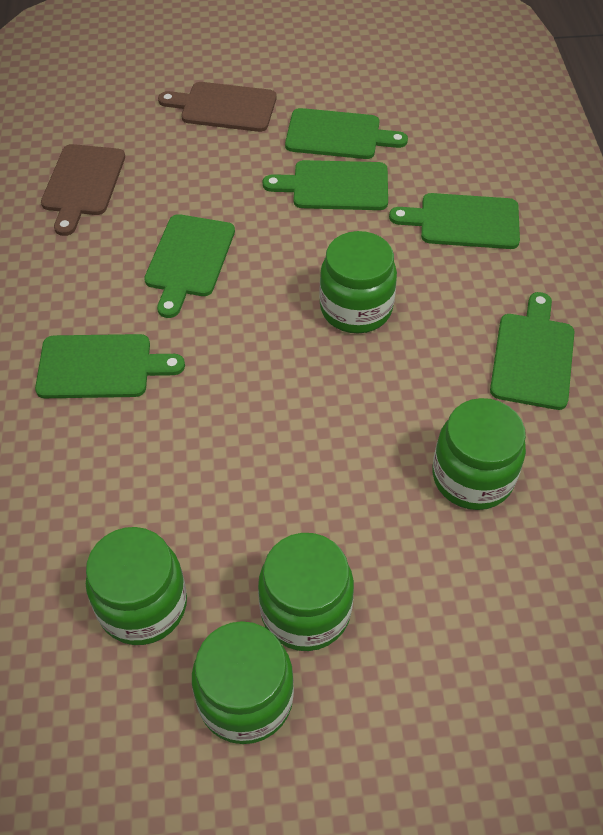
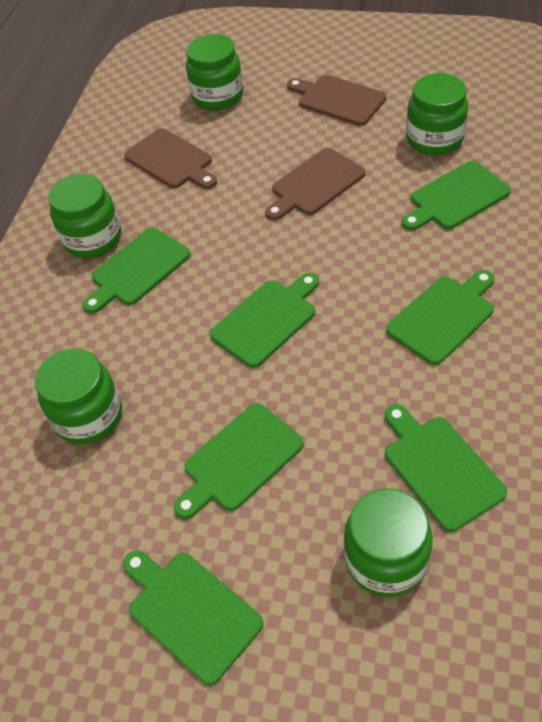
brown cutting board: [41,144,125,236] [158,82,277,132] = 2 -> [124,128,217,189] [265,148,365,220] [287,75,387,126] = 3
green cutting board: [35,334,185,398] [144,214,235,318] [263,160,388,210] [285,108,408,159] [389,193,520,249] [490,292,575,410] = 6 -> [83,228,191,314] [123,550,263,685] [174,403,304,519] [210,273,319,368] [385,404,507,532] [386,270,495,365] [401,161,511,231] = 7

